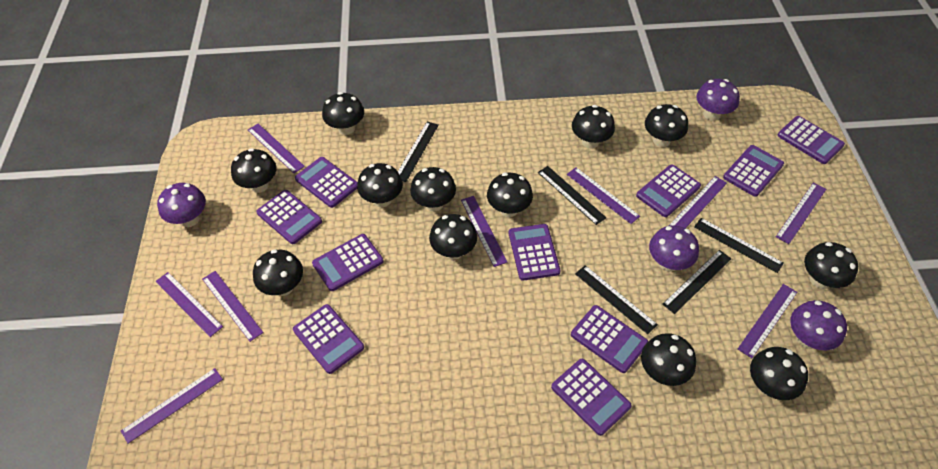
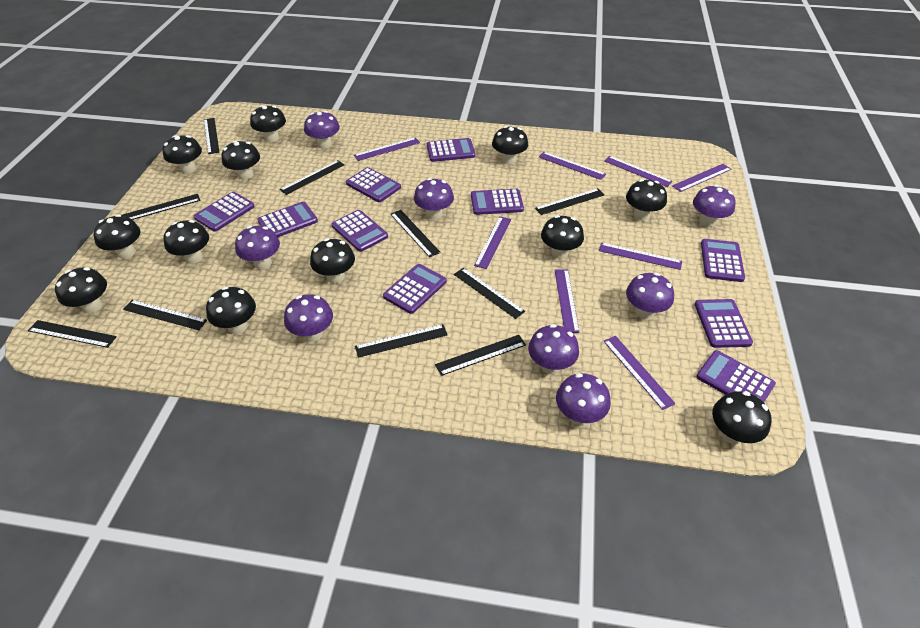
black ruler: [398,122,439,182] [538,166,606,225] [575,265,658,334] [662,250,732,314] [694,218,784,273] = 5 -> [28,320,117,348] [121,194,201,220] [123,300,207,330] [204,118,219,154] [280,160,344,195] [355,324,448,358] [390,210,441,257] [435,335,526,376] [454,268,525,319] [535,188,604,215] = 10
purple mushroom: [157,183,206,227] [649,226,699,272] [696,79,740,121] [790,300,847,351] = 4 -> [235,226,280,269] [284,294,333,342] [304,111,340,149] [414,178,454,220] [528,324,579,374] [556,373,611,425] [626,273,674,319] [693,185,736,227] = 8
purple ruler: [121,368,223,444] [155,272,223,337] [202,271,264,342] [248,124,305,173] [461,196,507,267] [567,167,640,224] [669,176,727,228] [738,284,797,358] [776,182,826,244] = 9 -> [354,137,420,161] [474,216,511,269] [539,152,606,180] [555,269,579,333] [599,242,682,270] [604,156,673,187] [604,336,676,410] [672,164,731,192] = 8

